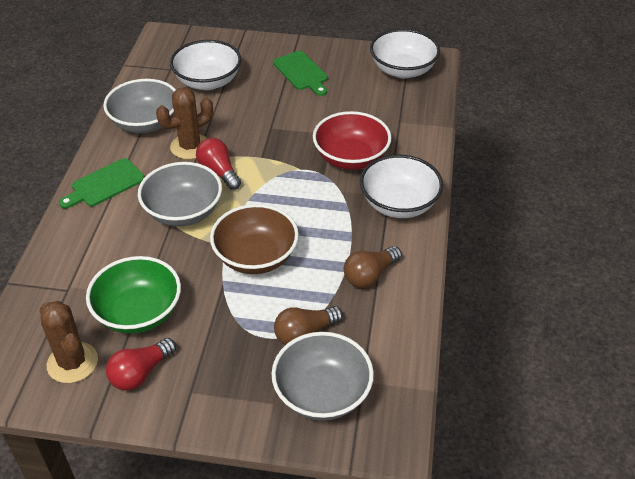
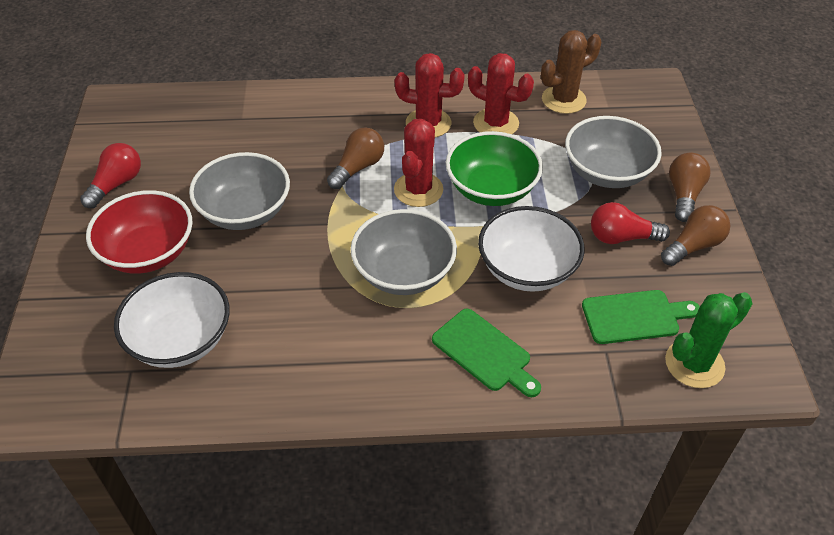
brown bowl: [210,204,299,274] = 1 -> none = 0
brown cactus: [40,301,98,383] [156,87,213,159] = 2 -> [541,30,601,114] = 1
brown light bulb: [274,306,343,345] [344,246,402,288] = 2 -> [327,127,384,189] [661,205,730,266] [669,152,711,222] = 3
green cactus: none = 0 -> [665,292,752,388] = 1
red cactus: none = 0 -> [394,119,443,207] [395,53,465,138] [468,53,534,134] = 3
white bowl: [170,40,241,90] [360,154,443,218] [370,29,440,78] = 3 -> [114,272,230,368] [478,206,585,292] = 2

